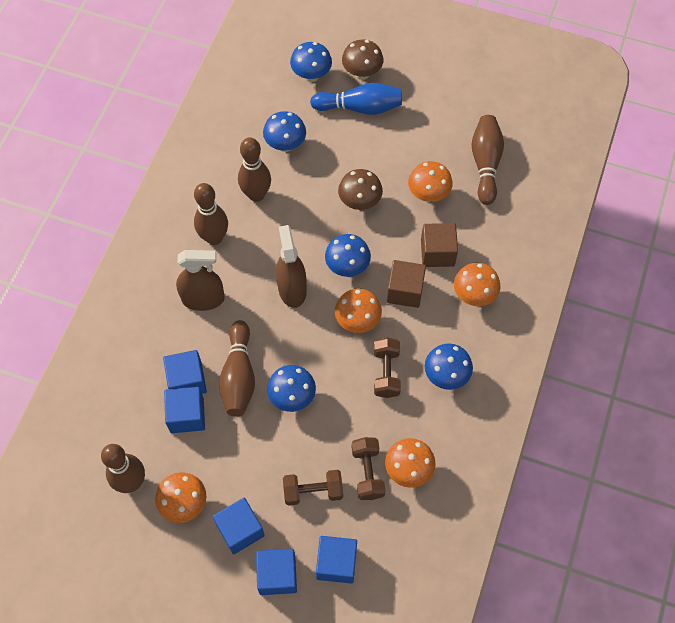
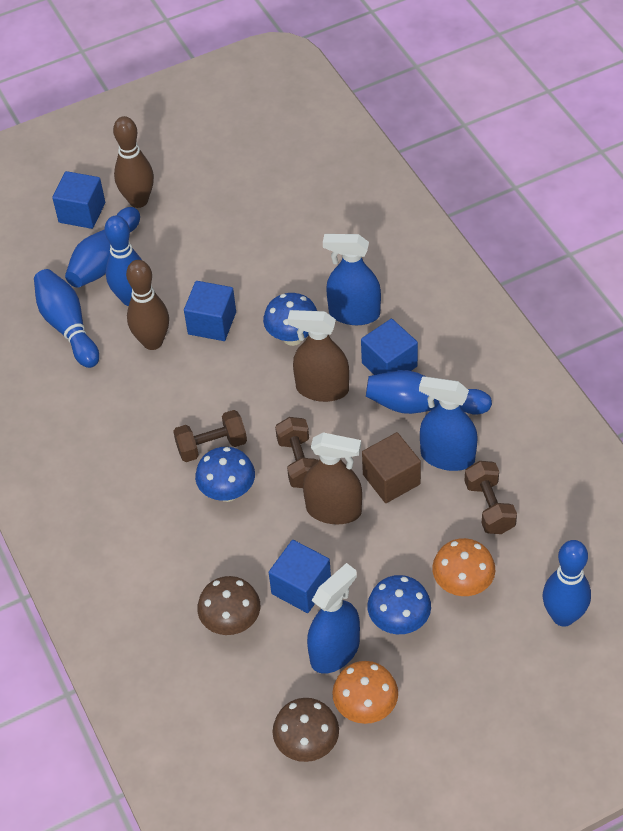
blue bowling pin: [310,83,402,115] = 1 -> [34,269,99,368] [65,207,140,288] [104,216,142,306] [366,370,492,415] [543,540,591,627] = 5
blue cube: [163,350,207,394] [164,387,205,433] [213,498,265,554] [256,549,297,595] [316,536,357,584] = 5 -> [52,171,105,229] [184,281,236,341] [269,540,331,613] [361,319,418,375] = 4
blue mushroom: [263,111,306,152] [267,365,316,412] [290,42,332,82] [325,234,371,277] [425,343,473,390] = 5 -> [195,447,255,502] [263,293,317,346] [367,575,431,634] = 3
blue spray bottle: none = 0 -> [307,563,360,674] [323,234,381,325] [419,376,478,471] = 3
brown bowling pin: [101,444,145,493] [194,183,228,245] [219,320,255,416] [238,137,271,202] [472,115,504,205] = 5 -> [113,116,154,208] [126,260,169,350] = 2
brown cube: [387,260,426,308] [421,223,458,267] = 2 -> [362,432,421,503] = 1
orange mushroom: [155,472,206,523] [335,288,382,333] [385,438,436,488] [408,161,453,202] [454,263,500,306] = 5 -> [332,661,398,724] [432,538,495,596] = 2

